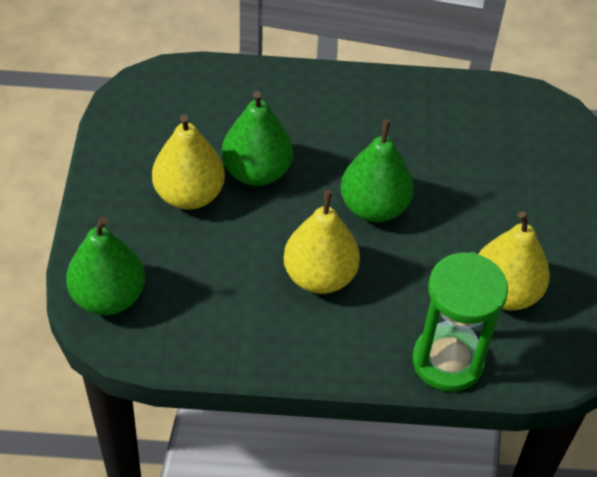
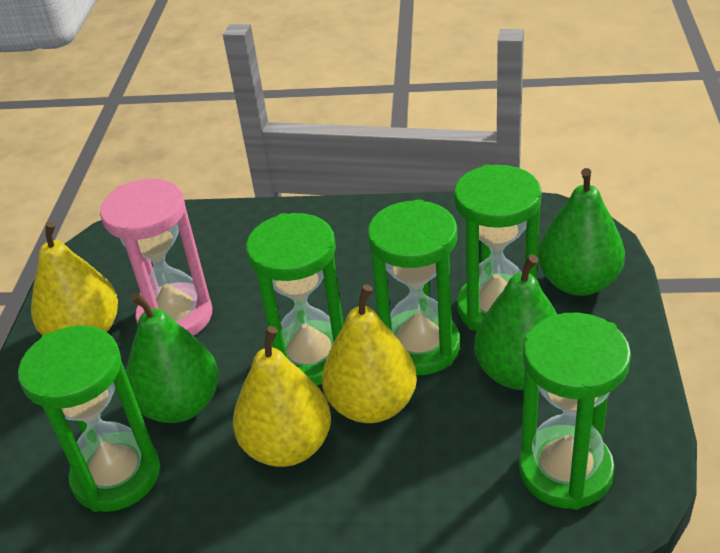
green hourglass: [413,252,508,392] = 1 -> [18,325,160,512] [246,213,344,386] [368,199,460,375] [454,164,542,331] [519,312,631,510] = 5
pink hourglass: none = 0 -> [100,179,213,336] = 1

